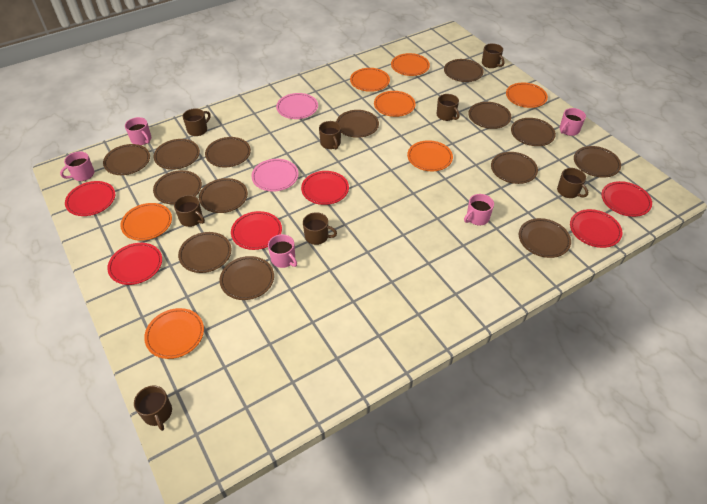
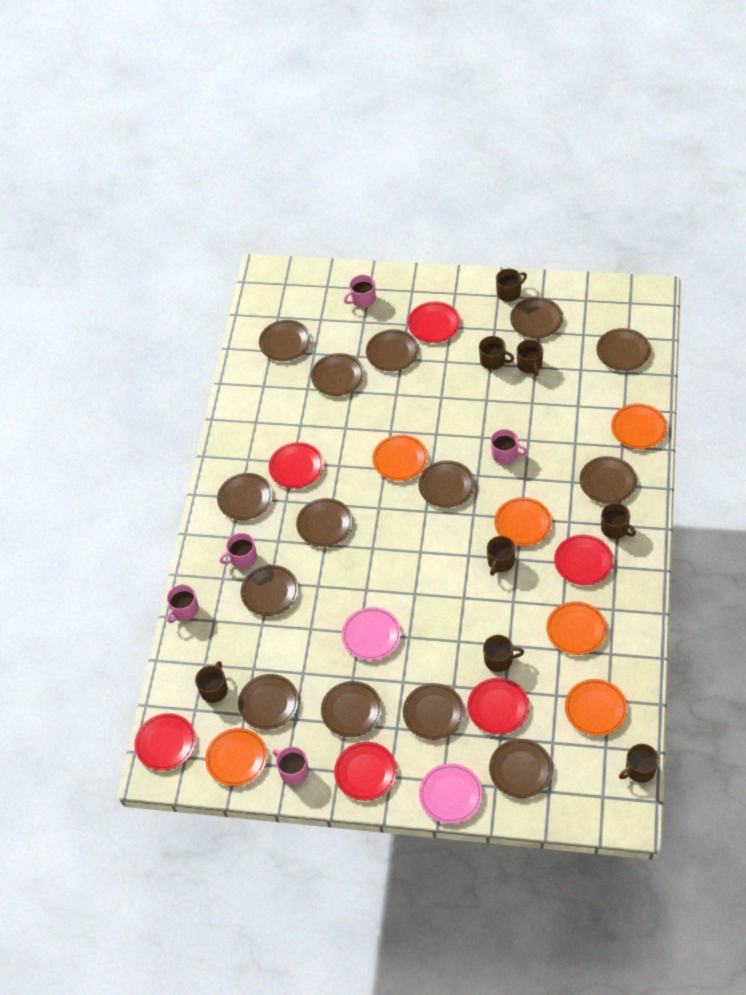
orange plate: [120,203,172,241] [144,308,204,359] [350,68,390,92] [374,91,416,117] [391,53,430,76] [407,140,453,171] [506,83,548,108] = 7 -> [205,728,267,786] [372,435,428,481] [494,497,552,546] [546,601,607,655] [565,679,628,736] [611,403,667,449] = 6

